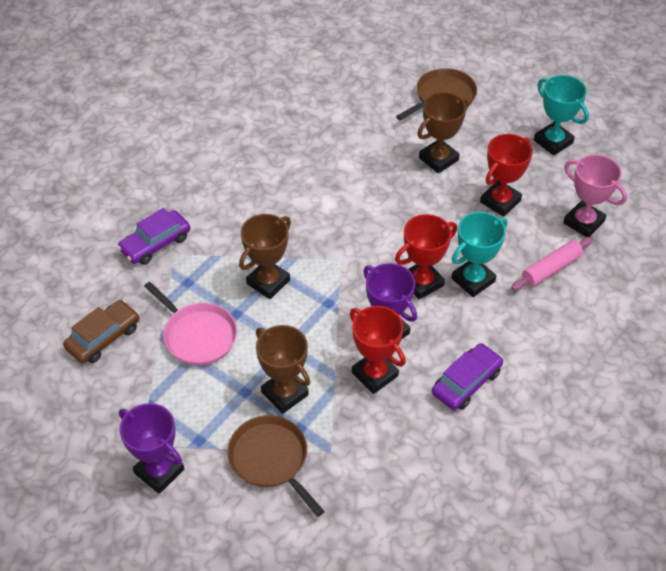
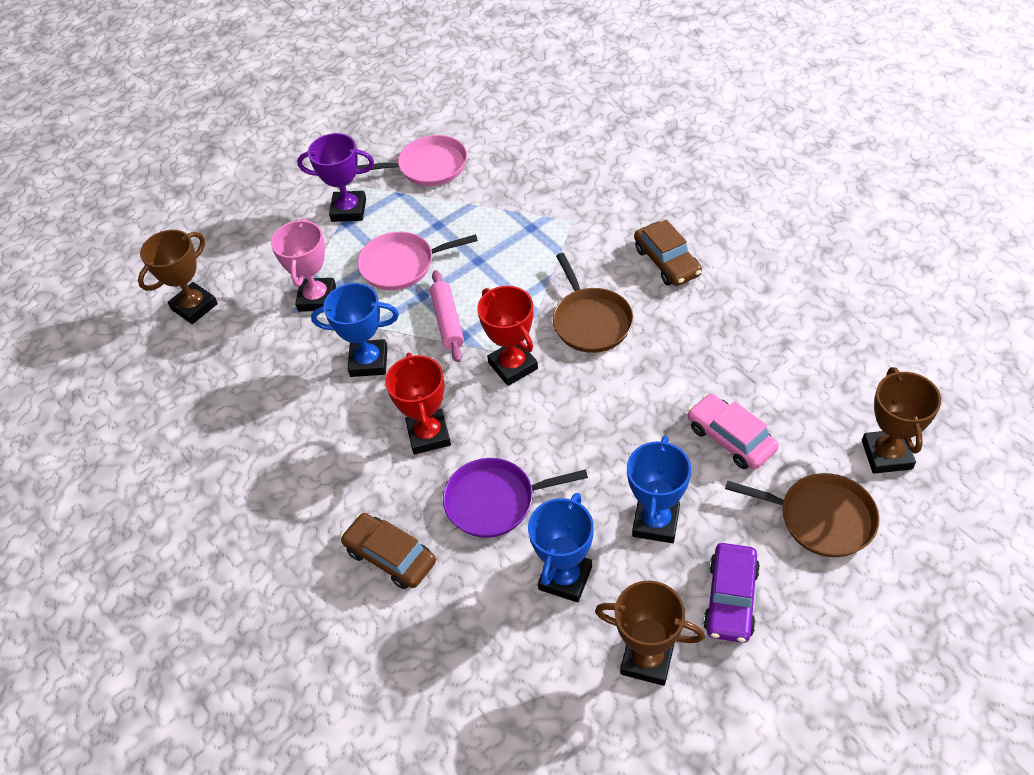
blue trophy: none = 0 -> [311,283,399,377] [528,493,594,602] [627,436,691,543] = 3
brown car: [63,300,139,364] = 1 -> [340,513,436,589] [634,220,702,286] = 2
pink car: none = 0 -> [687,393,779,469] = 1
pink pan: [144,281,237,365] = 1 -> [357,135,467,186] [357,232,478,290] = 2
purple car: [117,208,190,265] [432,343,503,410] = 2 -> [703,543,760,643] = 1
purple pan: none = 0 -> [443,458,588,538] = 1
purple trophy: [119,403,184,494] [363,263,417,339] = 2 -> [297,133,374,222] = 1
red trophy: [350,306,406,394] [395,214,457,299] [480,134,533,217] = 3 -> [385,353,451,455] [477,286,538,386] = 2
turquoise trophy: [452,212,508,297] [534,75,589,156] = 2 -> none = 0

